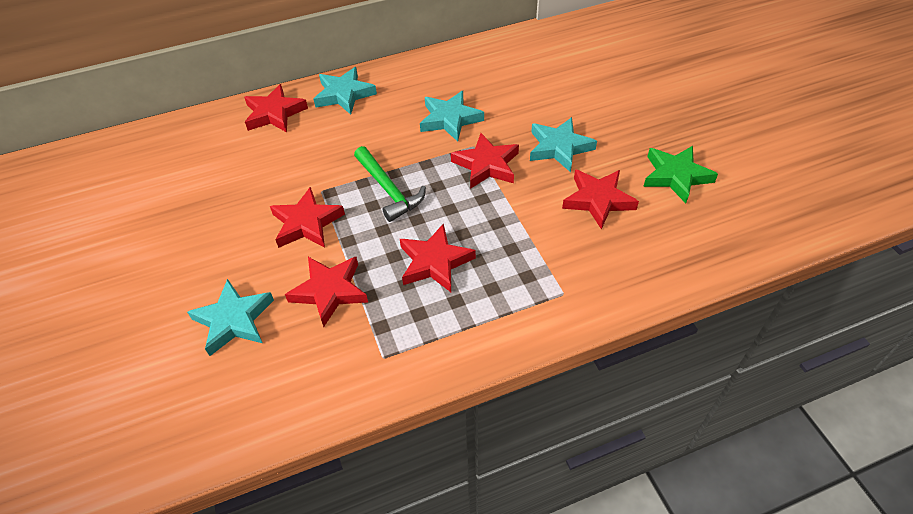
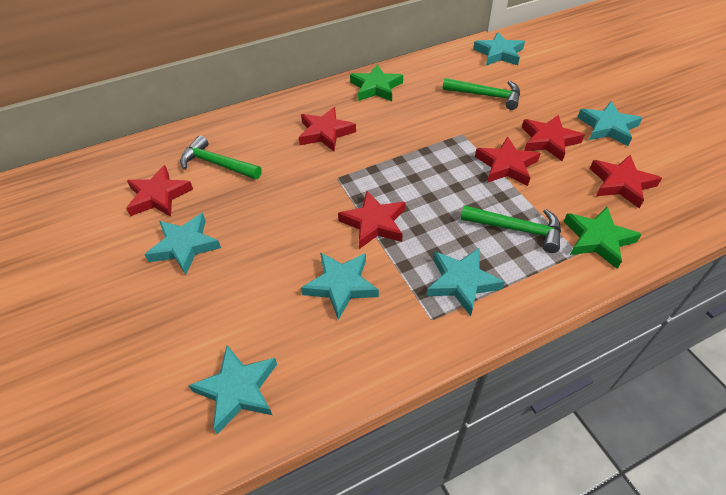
green hammer: [354,146,426,222] = 1 -> [180,135,262,180] [442,78,520,110] [460,205,561,253] = 3
green star: [643,146,718,203] = 1 -> [350,64,403,101] [564,207,642,269] = 2
turquoise star: [187,279,274,356] [313,67,377,115] [420,91,484,142] [530,117,597,172] = 4 -> [144,213,221,275] [188,345,277,434] [301,252,379,320] [427,248,505,316] [473,32,525,65] [577,101,642,146] = 6

